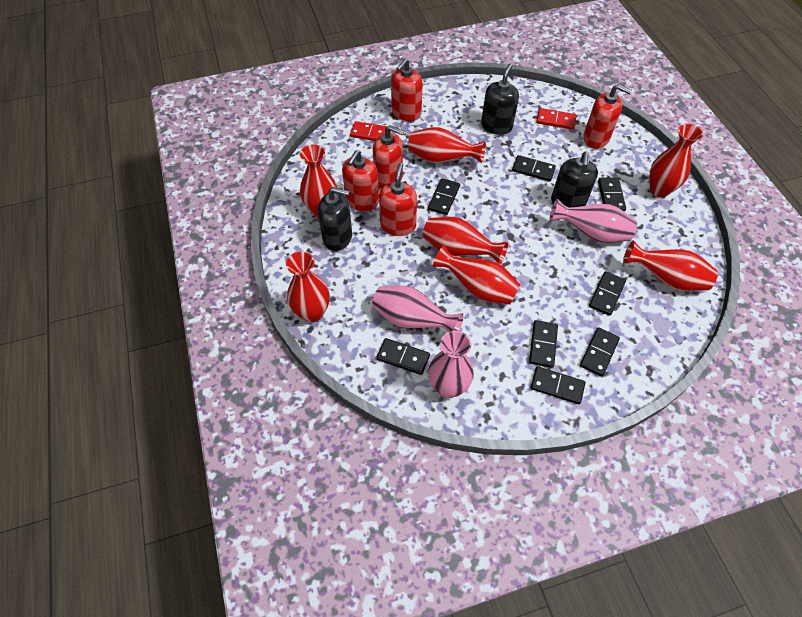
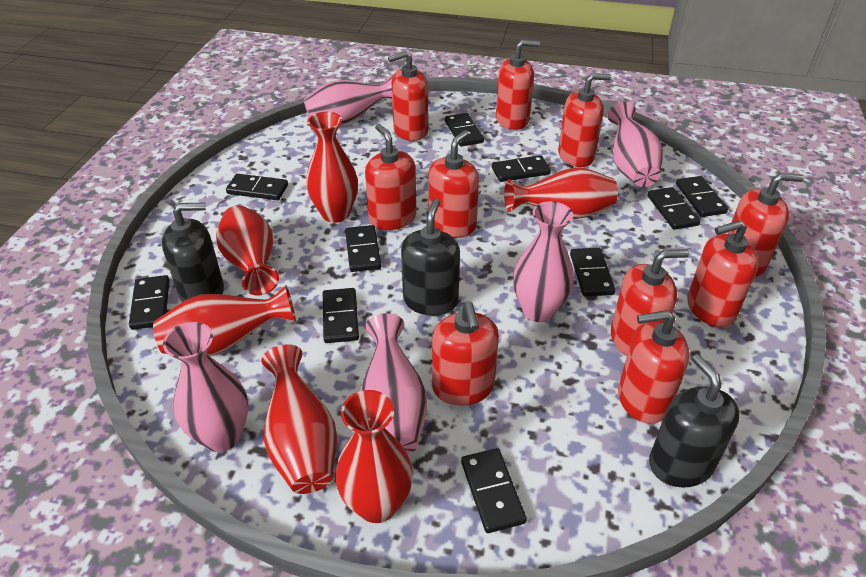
black domino: [376,338,430,375] [428,178,460,215] [512,155,556,181] [529,320,558,368] [531,366,585,404] [580,327,620,377] [589,271,626,316] [598,178,626,211] = 8 -> [129,275,169,330] [226,174,288,200] [323,288,359,343] [345,225,381,272] [445,113,484,147] [461,448,527,533] [492,155,551,182] [570,248,615,296] [648,187,700,230] [676,176,728,217] = 10
pink vase: [372,286,464,332] [428,331,474,398] [549,199,637,243] = 3 -> [163,322,248,452] [304,74,393,125] [360,314,427,454] [513,201,574,322] [608,101,663,187] = 5
red domino: [350,121,391,141] [536,108,577,130] = 2 -> none = 0
red soap dispenser: [342,150,379,211] [373,125,404,189] [379,163,417,236] [391,59,423,121] [583,84,632,149] = 5 -> [365,124,416,230] [388,51,428,141] [428,130,479,237] [432,301,499,406] [496,40,540,130] [558,73,611,167] [611,249,689,356] [618,310,690,424] [687,220,759,327] [727,173,804,277] = 10
red vase: [286,251,330,323] [300,144,337,218] [408,127,486,163] [423,217,508,265] [432,245,521,305] [623,240,718,291] [649,124,703,197] = 7 -> [153,285,296,356] [216,205,279,296] [261,344,337,494] [306,112,358,223] [335,390,413,523] [504,167,618,219] = 6

